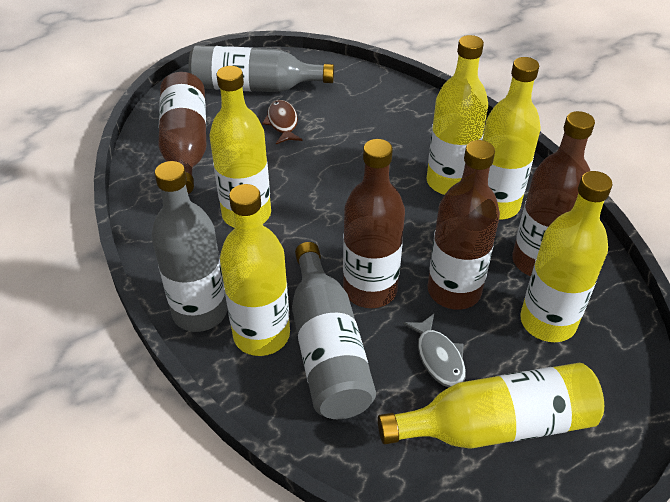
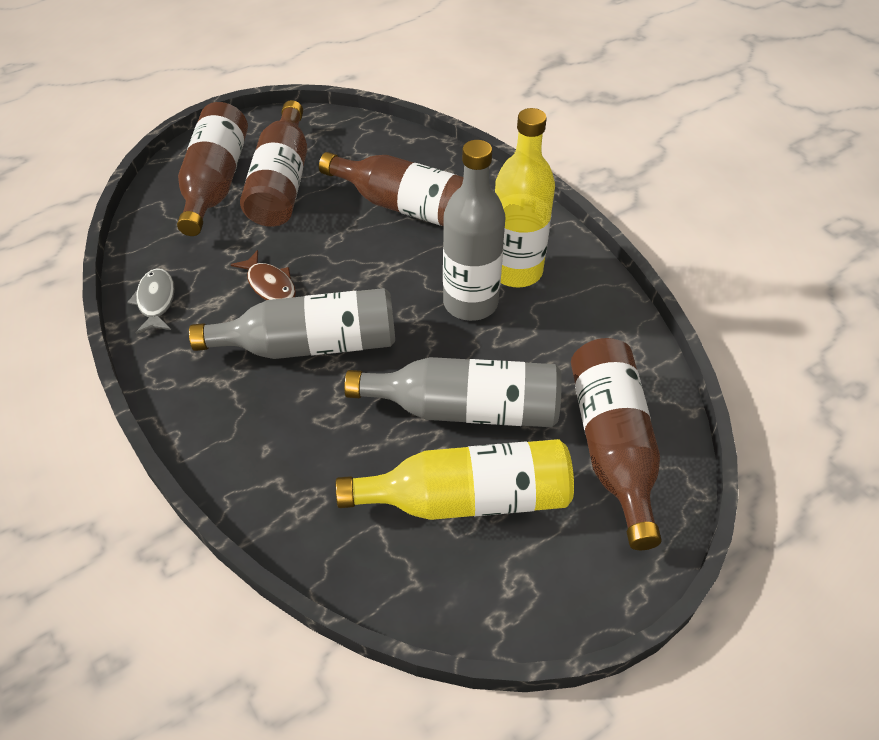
yellow bottle: [210,66,271,227] [220,184,290,356] [378,363,604,449] [427,35,488,195] [483,57,540,220] [520,171,613,342] = 6 -> [336,439,574,520] [495,108,555,287] = 2

